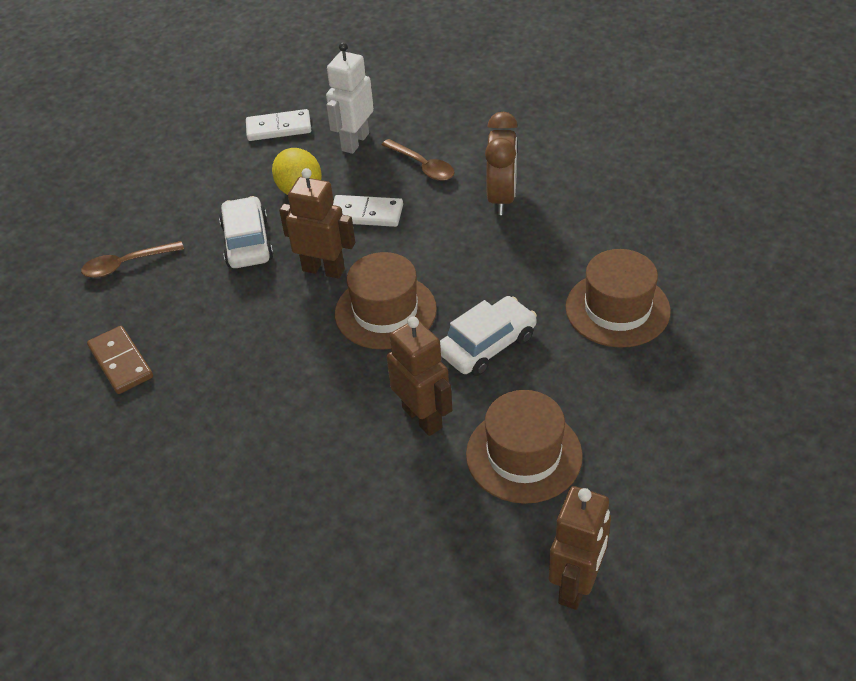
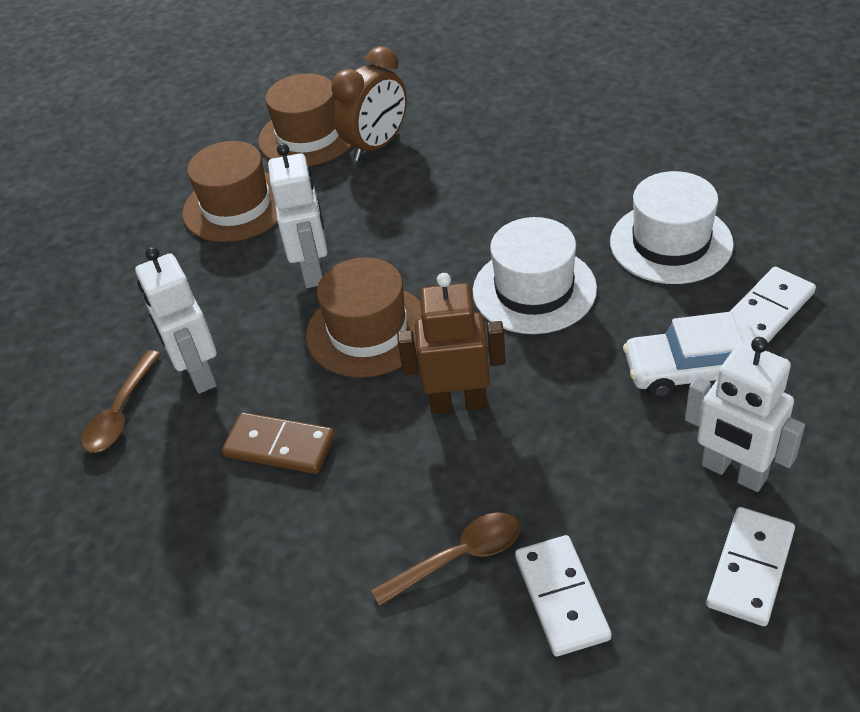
brown robot: [279,168,355,279] [387,316,452,436] [549,486,611,610] = 3 -> [397,273,506,414] = 1
white car: [219,196,273,268] [440,296,537,376] = 2 -> [623,312,756,398] = 1
white domino: [246,109,311,141] [333,195,403,227] = 2 -> [515,535,612,656] [706,507,795,626] [730,267,816,342] = 3
white hat: none = 0 -> [473,217,597,334] [610,171,734,284] = 2
white robot: [326,42,374,154] = 1 -> [135,247,217,394] [268,143,328,288] [685,337,805,492] = 3
yellow lemon: [272,148,322,195] = 1 -> none = 0

